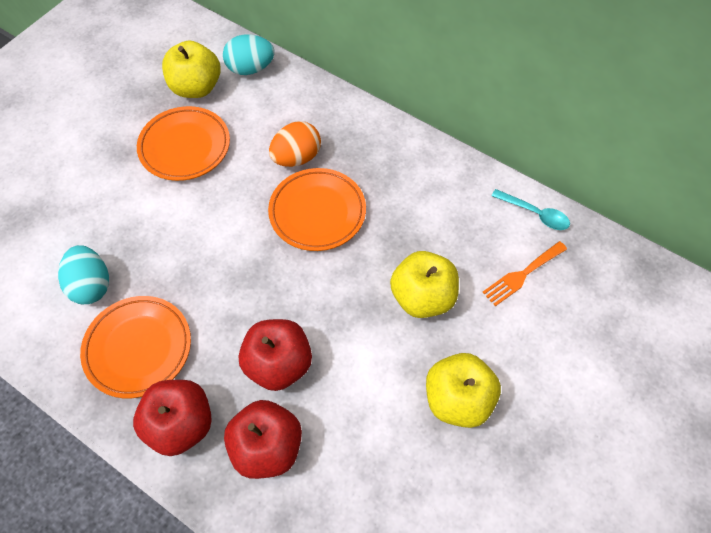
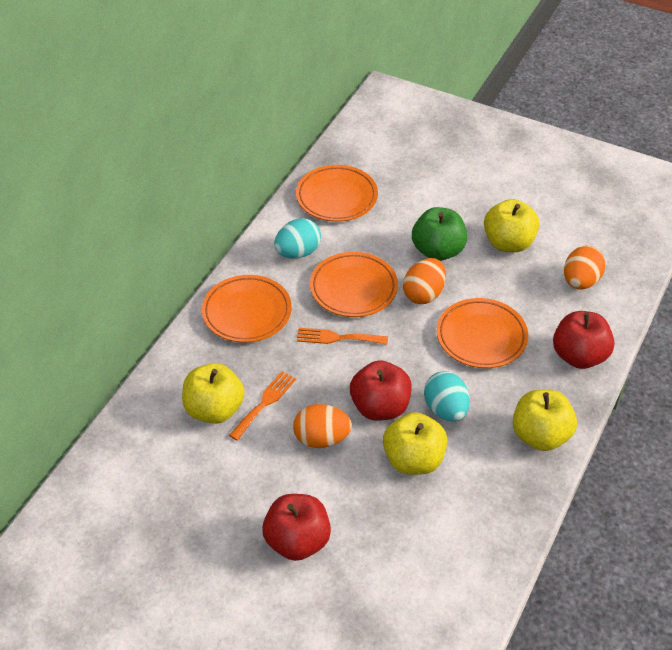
green apple: none = 0 -> [412,207,467,261] = 1
orange egg: [269,121,321,167] = 1 -> [293,404,352,448] [403,258,446,304] [564,246,605,289] = 3
orange fork: [482,241,567,306] = 1 -> [229,371,296,441] [297,328,388,344] = 2
orange plate: [80,296,191,398] [137,106,230,181] [268,168,366,251] = 3 -> [202,275,292,343] [296,165,378,222] [310,252,398,317] [437,298,528,368] = 4
turquoise spoon: [492,189,570,230] = 1 -> none = 0
yellow apple: [162,40,221,98] [390,251,459,318] [426,353,501,428] = 3 -> [182,363,244,424] [383,412,448,475] [484,199,539,252] [513,390,577,451] = 4

